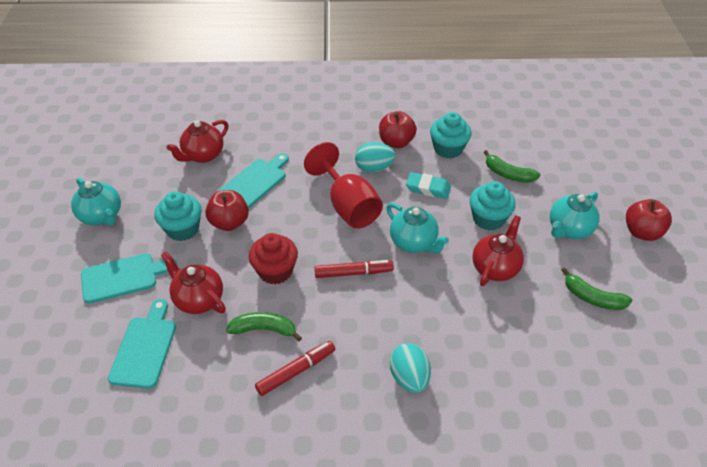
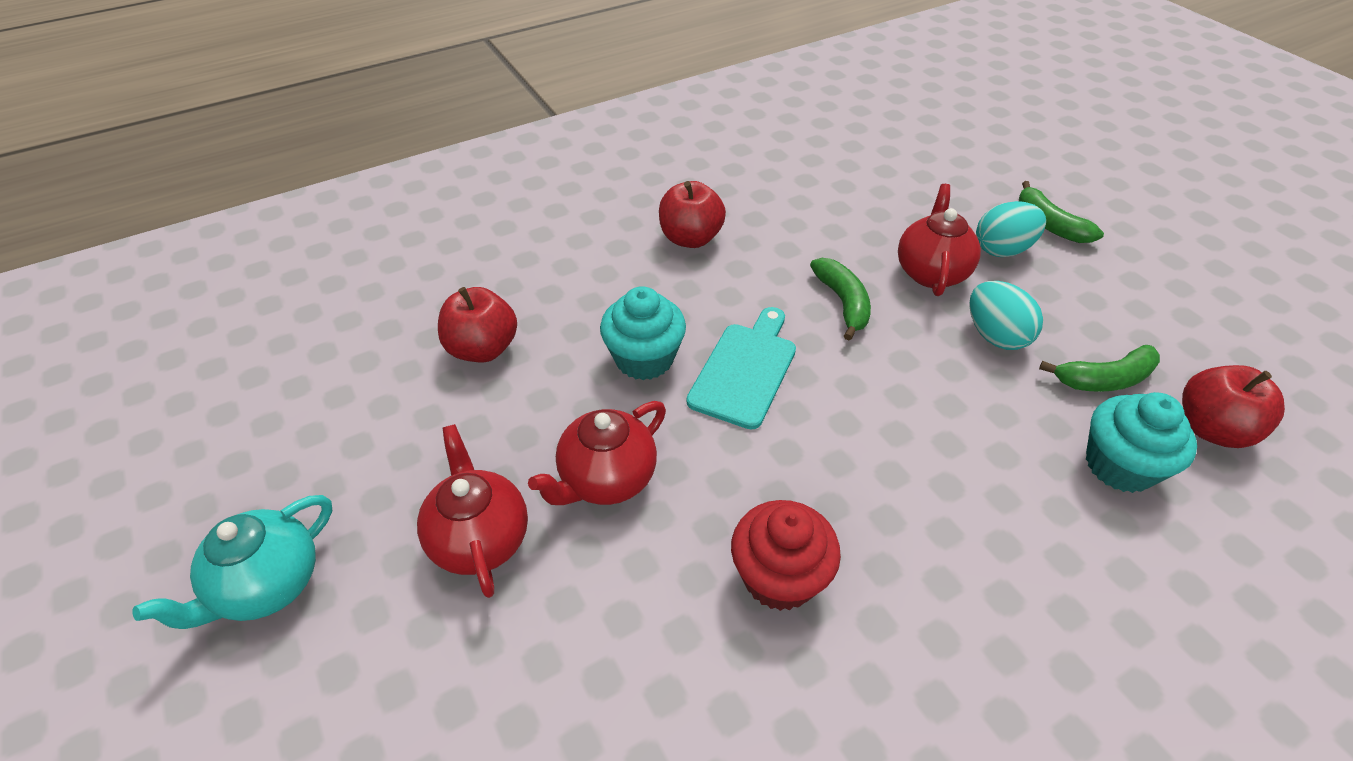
red goblet: [304,142,383,229] = 1 -> none = 0
red marker: [255,341,335,396] [315,260,394,278] = 2 -> none = 0
turquoise cupcake: [154,191,202,241] [430,112,471,159] [469,181,516,230] = 3 -> [600,286,686,380] [1086,392,1197,493] = 2
turquoise cutting board: [81,253,178,304] [108,299,176,389] [219,153,289,209] = 3 -> [687,307,796,430] = 1
turquoise eraser: [406,172,451,199] = 1 -> none = 0
turquoise teapot: [71,178,121,225] [387,203,449,253] [550,192,599,239] = 3 -> [132,495,332,629] = 1

